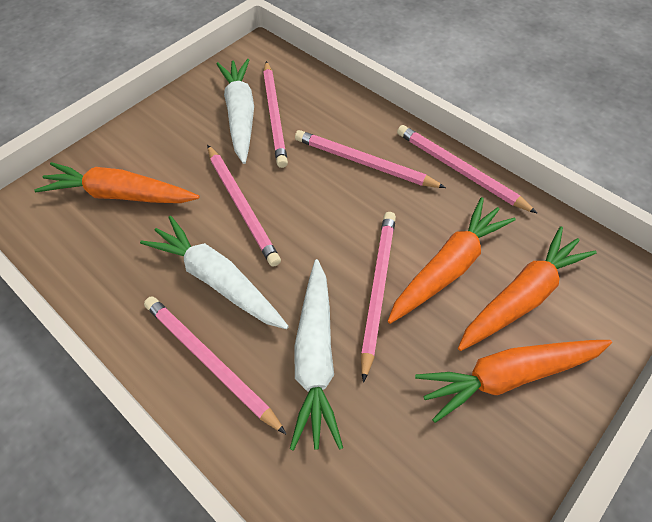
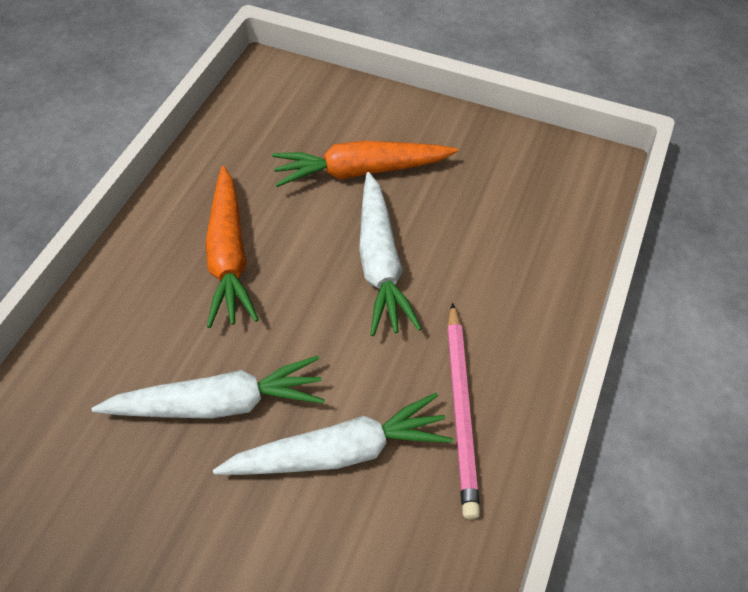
orange carrot: [34,162,199,203] [388,197,516,324] [415,340,612,423] [458,226,597,351] = 4 -> [205,166,259,328] [272,141,458,187] = 2
pink pencil: [144,296,286,434] [207,145,281,267] [263,61,288,168] [295,130,446,188] [361,212,396,383] [397,125,537,213] = 6 -> [447,303,480,520] = 1

